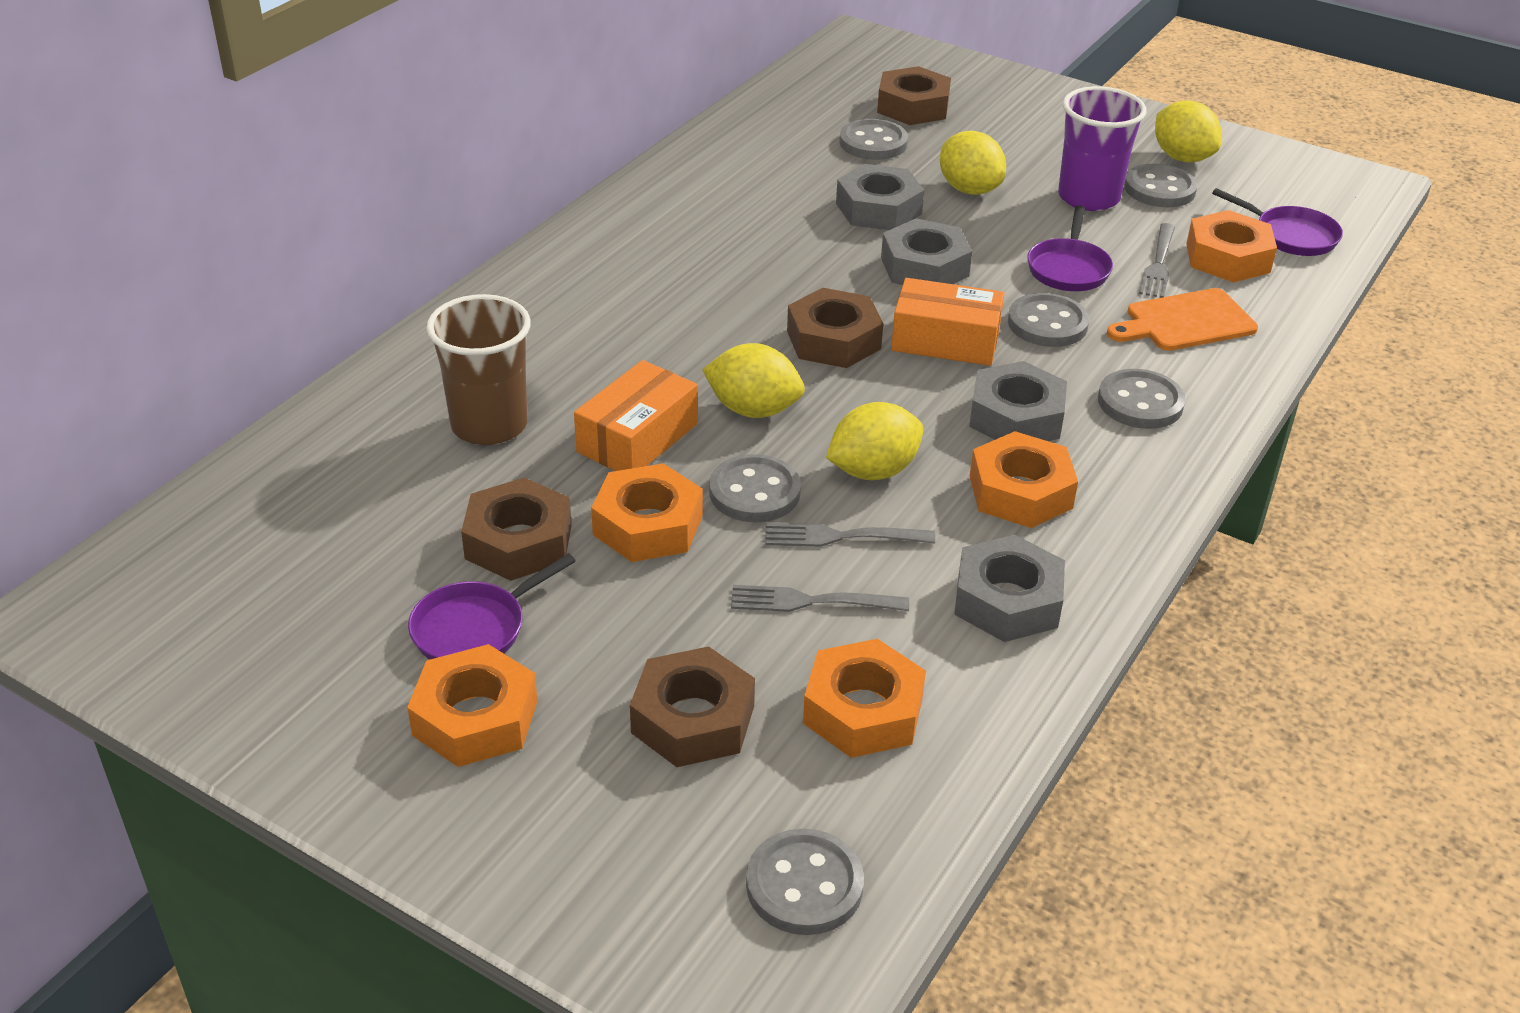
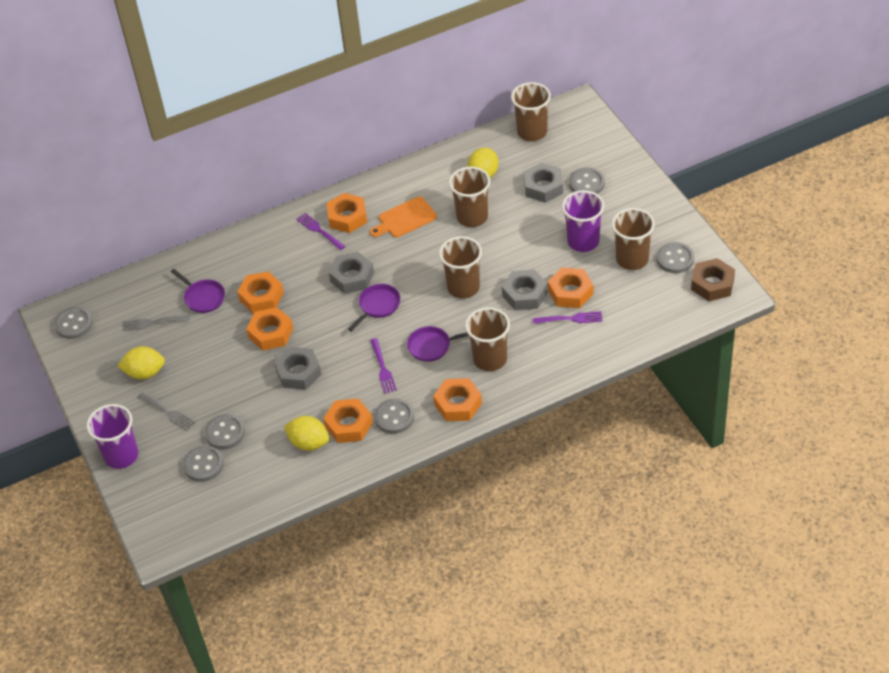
brown cup: [427,294,531,445] = 1 -> [439,236,482,299] [449,167,490,227] [465,307,510,371] [511,82,551,141] [612,208,655,270] = 5
brown nut: [461,477,572,581] [630,646,755,767] [787,288,883,368] [877,66,951,125] = 4 -> [691,258,735,301] = 1
grey fork: [731,585,909,612] [765,523,935,547] [1139,223,1175,298] = 3 -> [123,315,190,331] [138,392,196,431] = 2
orange box: [574,360,698,471] [891,278,1005,366] = 2 -> none = 0
orange nut: [407,644,538,767] [591,463,703,562] [803,639,926,758] [970,431,1078,528] [1186,210,1277,282] = 5 -> [237,272,284,313] [246,307,293,351] [323,398,373,443] [326,193,367,233] [433,378,482,421] [548,267,593,308] = 6
purple cup: [1058,86,1147,211] = 1 -> [87,404,139,469] [562,190,604,252] = 2
purple fork: none = 0 -> [296,213,345,250] [370,338,397,394] [533,311,603,324] = 3
yellow lemon: [702,343,805,418] [826,402,923,480] [940,131,1006,195] [1155,101,1222,162] = 4 -> [118,346,165,380] [284,416,329,451] [468,148,499,178] = 3

